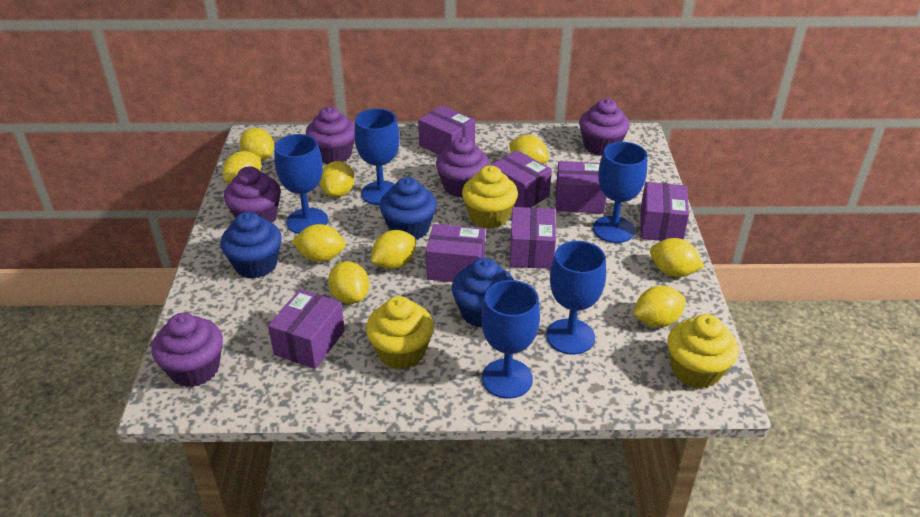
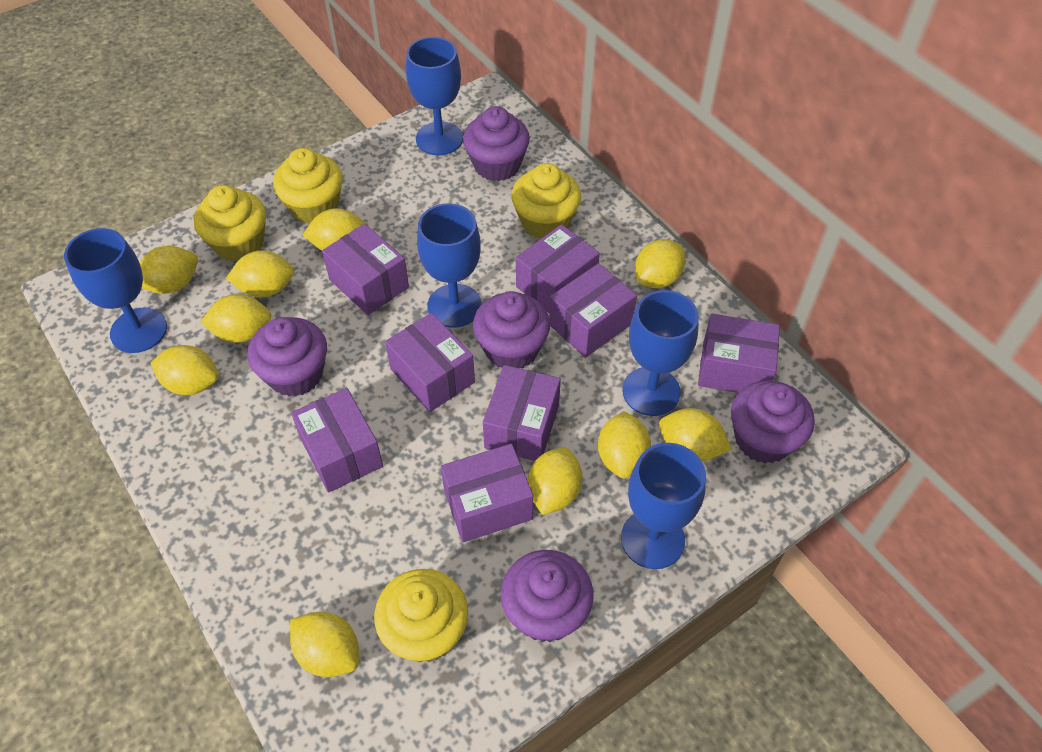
blue cupcake: [220,212,282,278] [380,177,437,240] [452,258,514,328] = 3 -> none = 0
purple box: [268,289,345,369] [418,105,475,155] [426,224,485,282] [490,150,552,208] [510,207,556,269] [556,161,606,214] [640,182,689,241] = 7 -> [291,388,383,493] [322,224,409,315] [385,313,475,412] [441,444,533,542] [483,365,561,461] [516,224,600,313] [549,263,637,358] [698,314,780,393] = 8
yellow cupcake: [366,296,434,369] [462,166,518,229] [667,314,738,389] = 3 -> [194,185,266,262] [273,148,343,224] [374,569,469,663] [511,163,581,239] = 4
yellow lemon: [223,151,261,184] [239,128,274,161] [292,224,346,262] [320,161,354,197] [328,261,369,304] [371,230,416,269] [509,135,549,164] [633,286,686,327] [650,238,704,277] = 9 -> [140,246,198,294] [151,345,219,395] [200,294,271,343] [226,250,294,298] [290,611,359,677] [303,208,367,250] [528,447,583,515] [598,411,651,478] [635,239,685,288] [659,408,732,461] = 10

